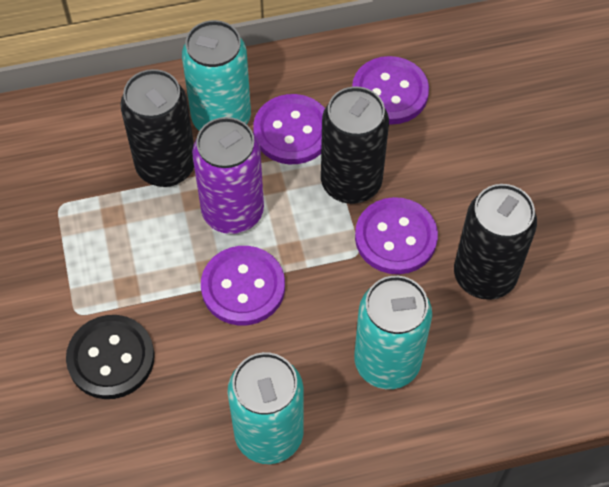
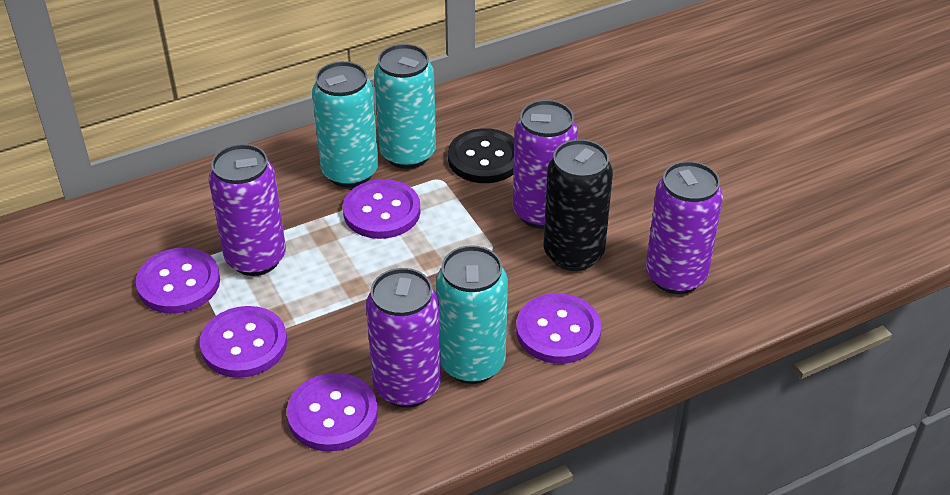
black can: [121,69,194,187] [321,87,389,204] [454,184,537,300] = 3 -> [543,139,613,271] = 1
purple button: [201,246,285,326] [253,94,325,164] [352,56,429,125] [355,197,438,274] = 4 -> [136,248,220,313] [200,306,287,378] [287,373,378,452] [343,179,420,239] [516,293,601,364] = 5
purple can: [192,117,264,234] = 1 -> [209,144,286,276] [366,268,441,408] [513,100,578,229] [646,161,723,294] = 4

